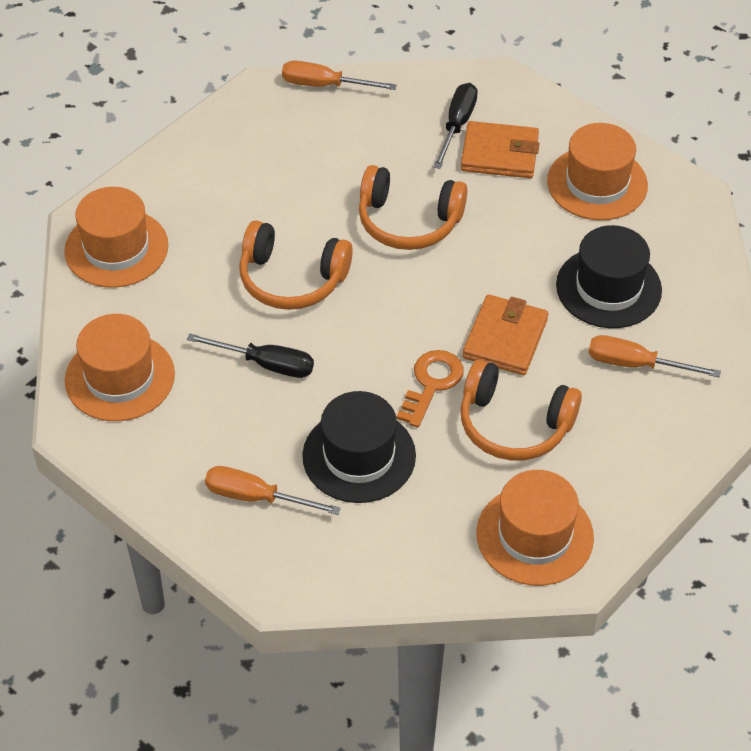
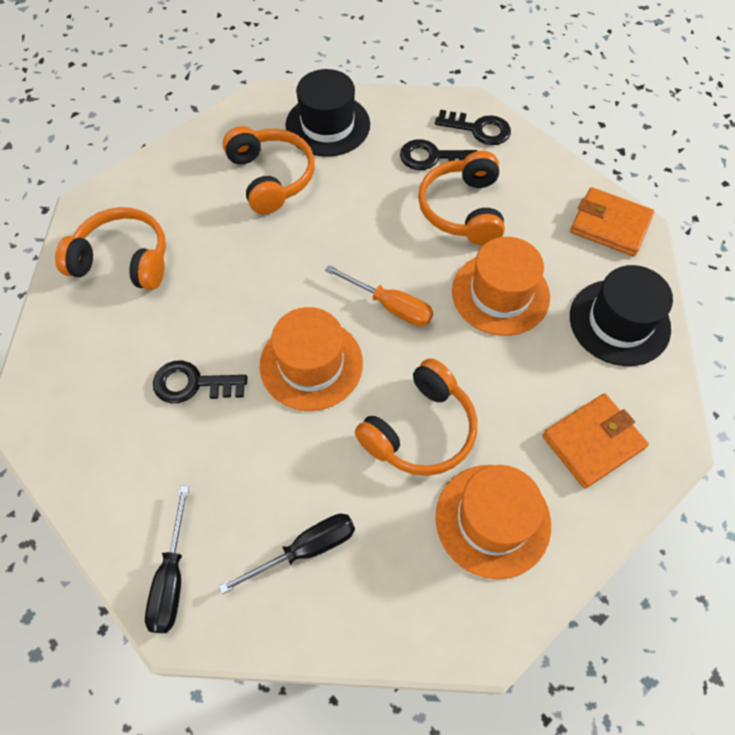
black key: none = 0 -> [153,360,247,403] [400,139,478,170] [435,110,511,145] = 3
orange hat: [64,187,168,288] [65,314,175,421] [476,470,594,586] [547,123,648,220] = 4 -> [260,307,363,411] [435,465,551,579] [452,237,550,336] = 3
orange headphones: [239,221,353,310] [359,165,467,250] [460,360,582,461] = 3 -> [55,207,166,290] [223,126,315,214] [355,358,477,476] [418,151,505,245] = 4
orange key: [396,350,464,428] = 1 -> none = 0
orange screwdriver: [205,466,341,515] [282,61,397,90] [588,335,721,378] = 3 -> [325,265,433,326] = 1

